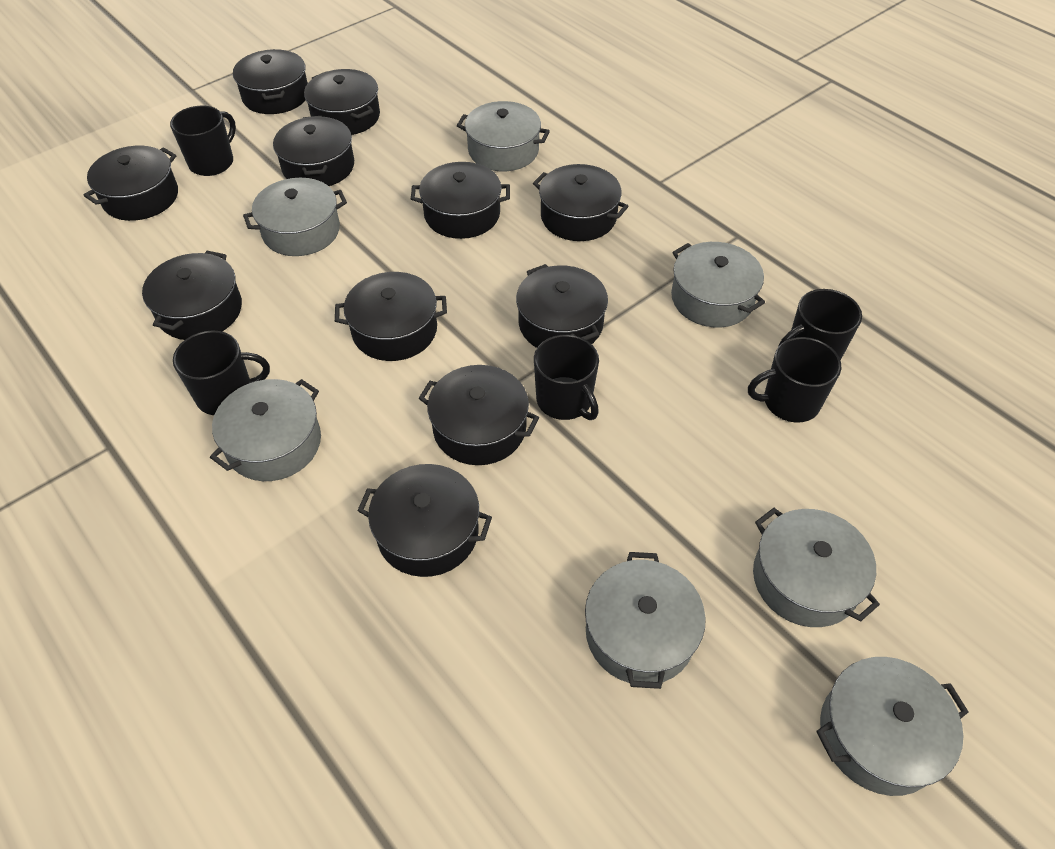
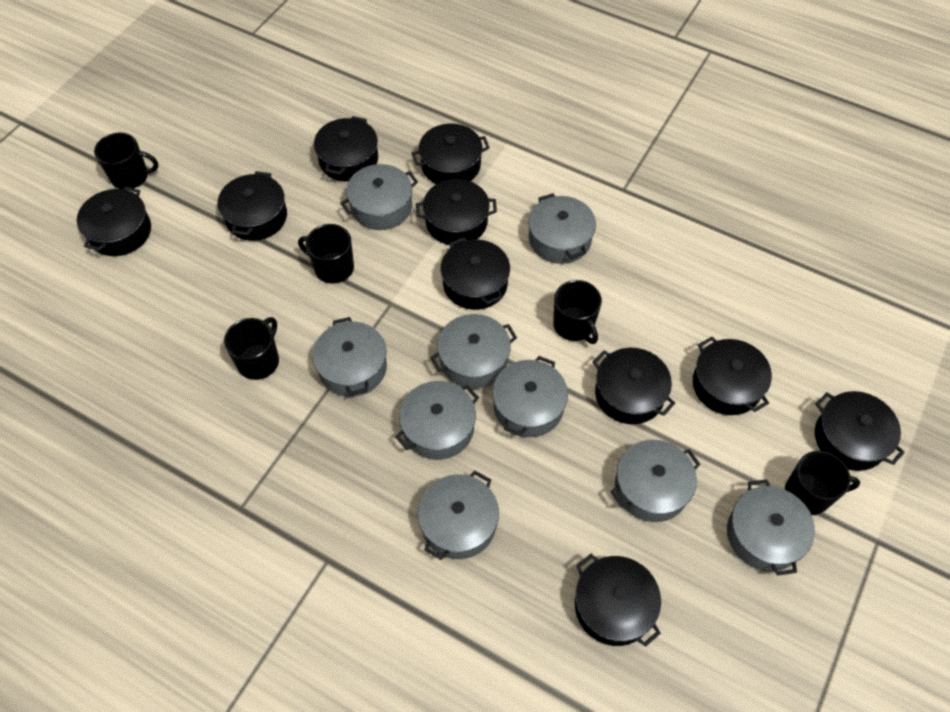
black pot: [84,146,178,221] [142,251,242,340] [233,49,308,114] [273,116,354,186] [304,69,380,135] [335,272,447,361] [357,464,492,577] [411,162,510,239] [419,365,539,465] [516,264,608,348] [533,164,628,241] = 11 -> [77,186,151,256] [218,171,287,241] [314,116,378,181] [412,124,490,184] [416,179,497,246] [441,237,510,310] [575,554,661,647] [593,348,675,424] [693,337,772,415] [815,391,905,471] = 10
grey pot: [210,379,321,481] [243,178,347,256] [457,101,550,171] [585,552,706,689] [671,242,765,327] [753,508,880,627] [816,657,969,796] = 7 -> [312,317,387,397] [341,164,418,230] [395,381,479,460] [418,471,499,560] [430,314,517,389] [492,356,568,437] [528,193,596,264] [611,440,701,522] [727,479,815,576] = 9

